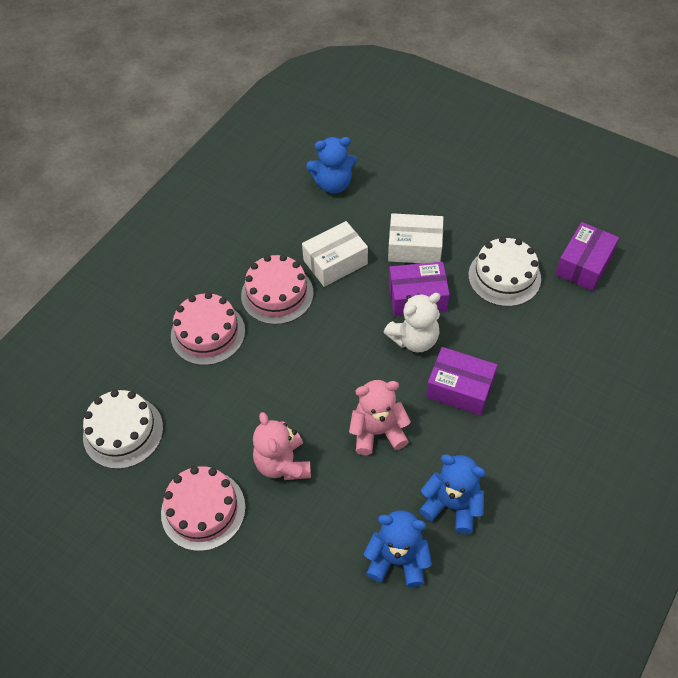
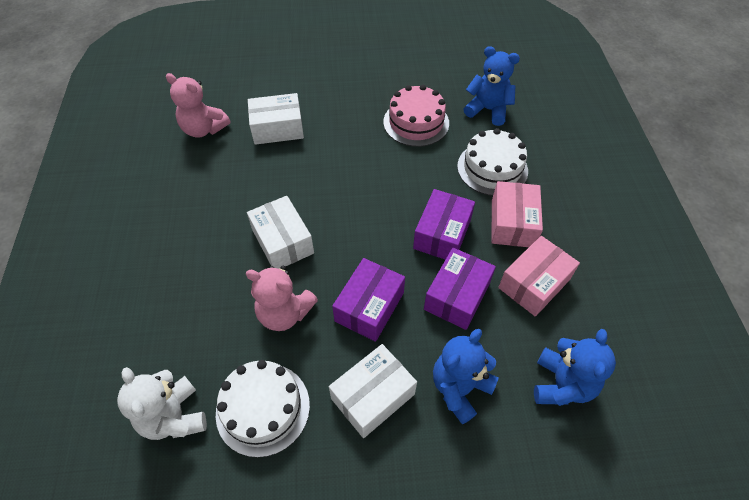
pink box: none = 0 -> [491,181,543,247] [498,236,580,316] = 2
pink cake: [161,466,246,551] [171,292,245,365] [241,255,314,325] = 3 -> [383,85,449,147] = 1
white box: [302,221,368,287] [388,213,443,263] = 2 -> [247,196,314,269] [248,93,304,145] [329,344,417,438] = 3

